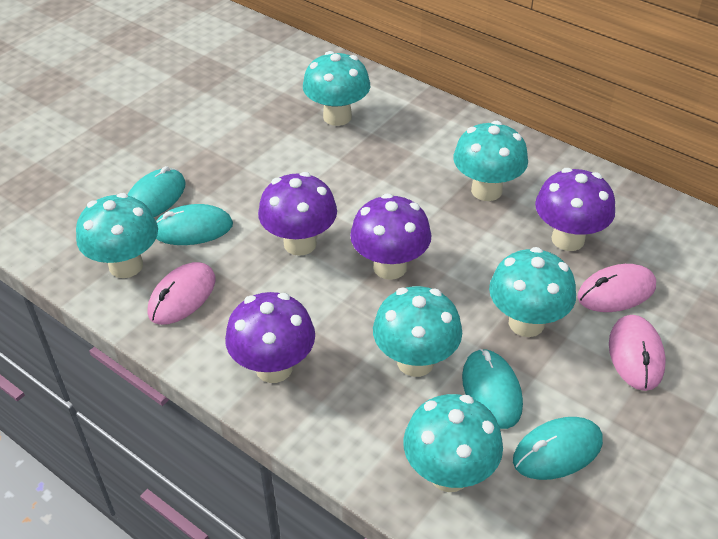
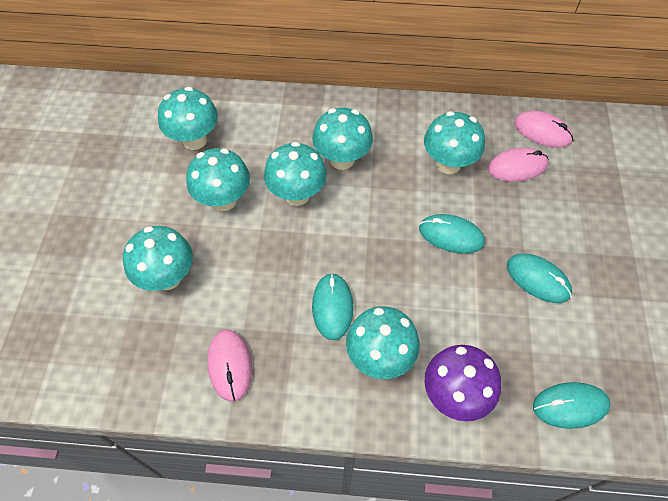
purple mushroom: [225,292,315,383] [258,172,337,256] [350,194,431,280] [535,168,615,251] = 4 -> [425,345,501,421] = 1
turquoise mushroom: [76,193,158,278] [303,51,370,126] [373,286,462,377] [403,394,503,492] [453,121,528,201] [489,247,576,337] = 6 -> [123,226,193,291] [158,87,218,150] [186,148,250,211] [264,142,327,206] [312,108,373,170] [346,306,420,379] [424,111,485,174] = 7

